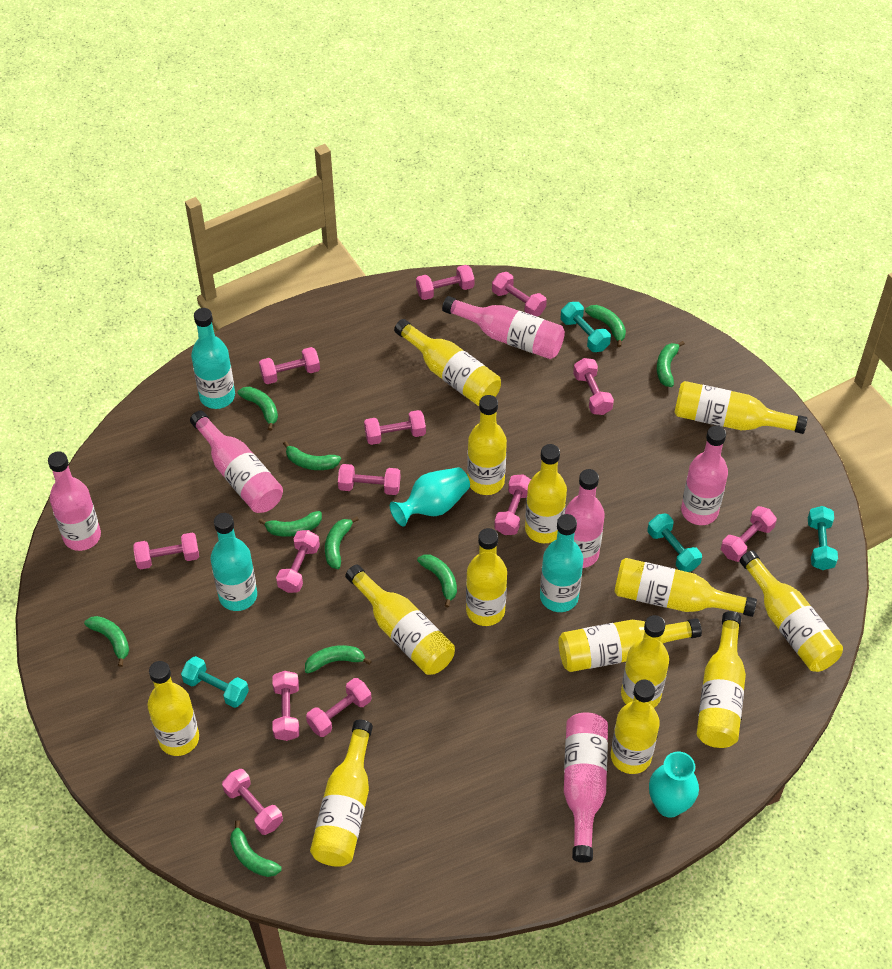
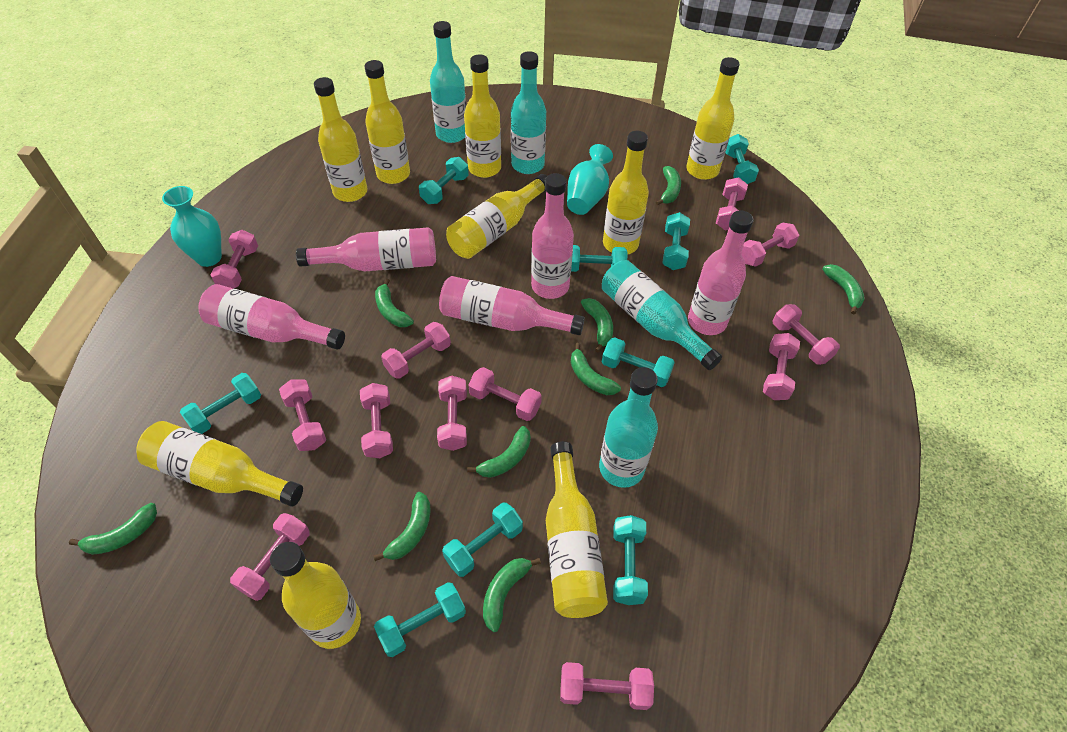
green banana: [84,616,129,667] [230,820,282,877] [238,387,278,431] [259,511,322,537] [283,441,341,470] [305,645,372,673] [325,516,359,569] [417,554,457,607] [585,305,626,347] [657,341,685,387] = 10 -> [69,503,157,555] [374,492,430,561] [375,279,414,327] [467,426,531,478] [483,558,541,632] [571,343,621,395] [581,298,613,353] [656,166,681,205] [822,264,865,314] = 9
pink bottle: [48,451,101,551] [190,410,283,513] [442,296,565,359] [564,713,608,863] [565,469,605,568] [681,426,728,525] = 6 -> [198,284,345,350] [296,227,436,271] [439,276,585,335] [531,173,574,299] [688,210,753,335] = 5
pink dumbbell: [133,533,199,570] [222,769,283,835] [259,347,320,384] [273,671,299,741] [276,530,320,593] [306,678,371,737] [338,464,400,495] [364,410,426,445] [416,265,474,300] [492,272,547,316] [494,474,531,535] [573,358,614,415] [721,506,777,562] = 13 -> [210,230,258,288] [230,513,310,601] [279,379,326,451] [360,383,393,458] [381,322,451,379] [437,376,467,451] [468,367,542,421] [560,662,654,710] [716,177,748,231] [741,223,799,267] [763,333,800,400] [773,304,840,365] = 12
turquoise bottle: [191,308,235,409] [210,513,257,611] [540,514,583,612] = 3 -> [430,21,466,143] [511,51,546,174] [599,367,658,488] [602,260,722,370] = 4
turquoise dumbbell: [181,656,249,708] [561,302,611,352] [648,514,702,572] [808,506,838,570] = 4 -> [180,373,261,434] [374,582,466,657] [419,157,469,204] [442,503,523,577] [571,245,628,272] [602,337,675,387] [613,515,648,605] [662,212,690,270] [725,134,759,184] = 9
yellow bottle: [148,661,199,756] [310,720,373,867] [345,564,455,675] [394,319,501,406] [466,528,507,626] [467,395,507,495] [525,444,567,543] [559,618,702,672] [611,679,660,774] [614,558,757,617] [621,615,669,708] [674,381,808,434] [697,611,746,748] [740,550,843,672] = 14 -> [136,421,303,507] [270,542,361,649] [314,77,367,202] [365,60,410,184] [446,174,547,259] [464,54,501,178] [546,441,608,618] [603,131,649,254] [686,57,740,180] = 9

